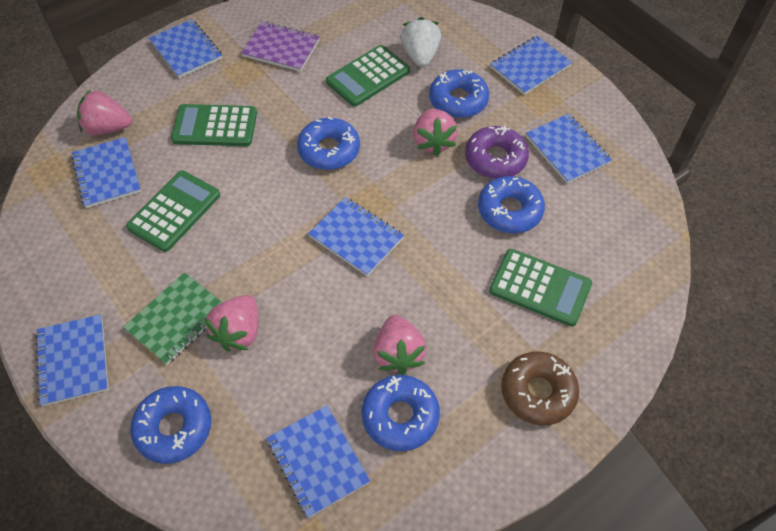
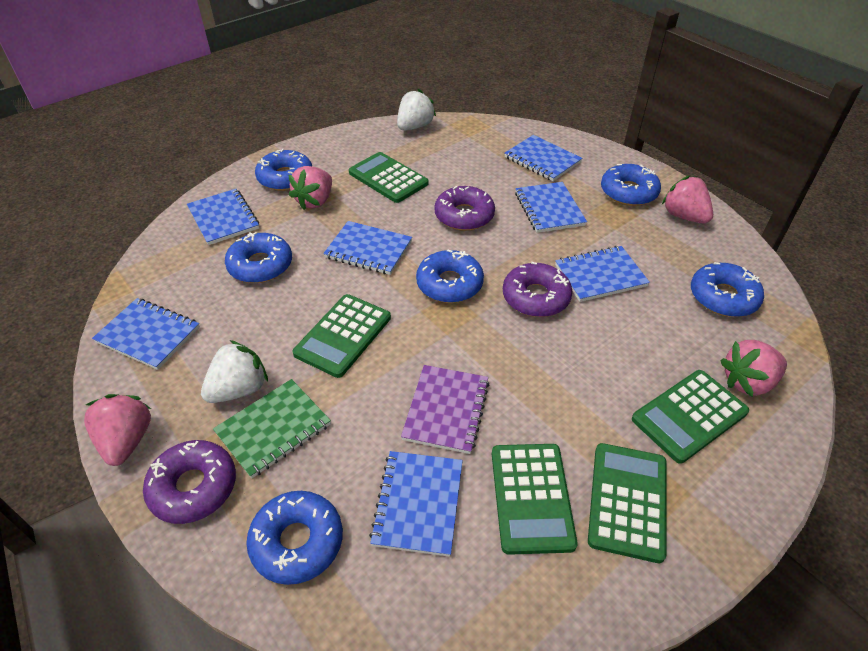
blue donut: [130,386,211,464] [297,117,360,170] [361,375,440,451] [429,69,489,118] [478,176,545,233] = 5 -> [225,232,292,283] [246,491,343,585] [255,149,312,191] [416,249,484,303] [601,164,661,206] [691,262,764,317] = 6
brown donut: [501,351,579,426] = 1 -> none = 0
green calculator: [126,171,220,252] [171,104,257,146] [326,45,410,107] [489,249,592,327] = 4 -> [293,294,391,378] [349,152,428,203] [492,444,578,555] [588,443,667,563] [632,370,749,464] = 5
purple donut: [465,126,529,179] = 1 -> [143,440,236,524] [434,186,495,231] [503,262,572,317] = 3
white strawberry: [400,17,441,67] = 1 -> [201,340,268,403] [397,89,436,131] = 2

